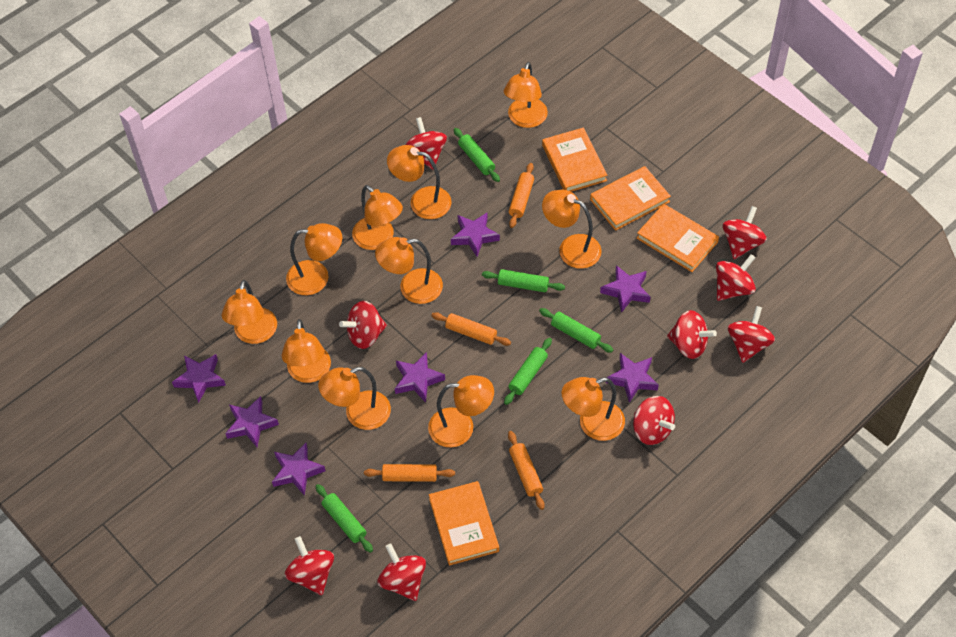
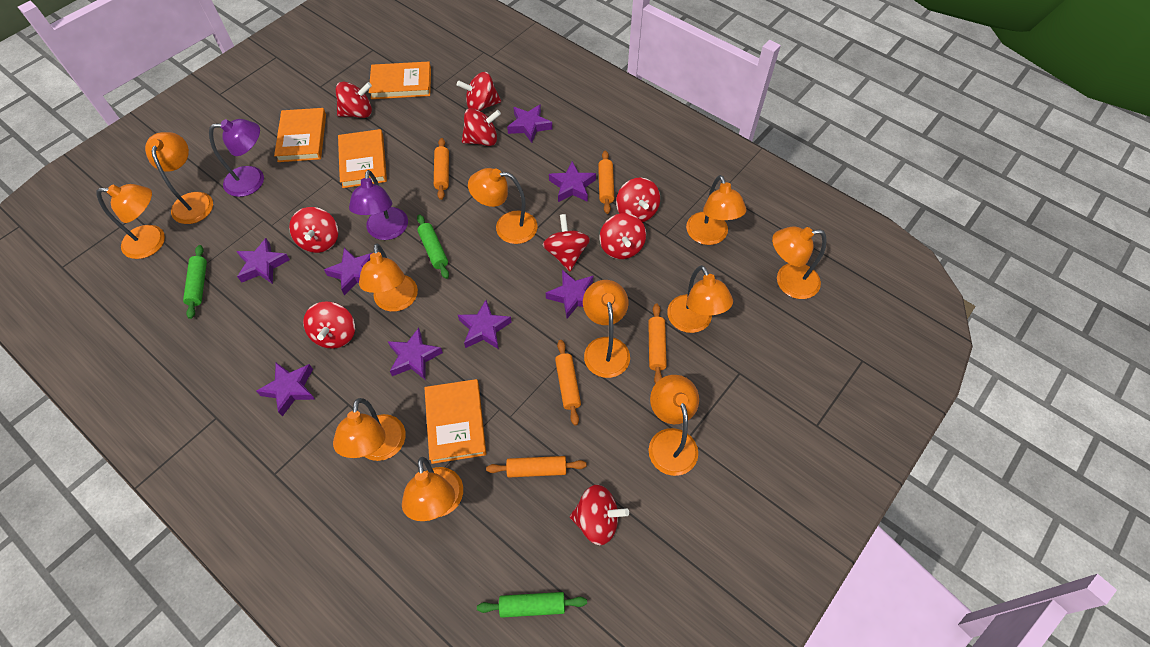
green rolling pin: [315,484,373,553] [454,128,500,182] [482,269,565,292] [504,338,552,405] [539,308,613,353] = 5 -> [183,245,207,319] [417,214,449,279] [477,592,587,618] = 3
orange rolling pin: [364,464,455,482] [431,312,511,346] [508,431,545,510] [509,163,534,228] = 4 -> [434,138,449,200] [486,456,587,477] [555,340,581,426] [598,151,614,214] [648,304,667,383] = 5
purple lamp: none = 0 -> [209,119,264,197] [349,170,408,240] = 2
purple star: [172,354,226,403] [225,396,279,447] [272,443,325,496] [395,352,445,402] [451,212,500,257] [600,265,651,313] [606,353,659,403] = 7 -> [236,238,290,284] [256,363,315,417] [324,248,372,296] [388,328,443,379] [458,300,512,349] [507,104,552,143] [546,270,593,319] [549,161,596,202] = 8

